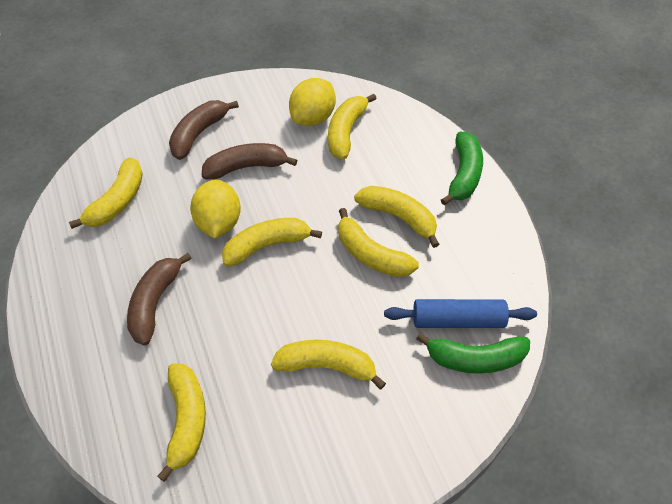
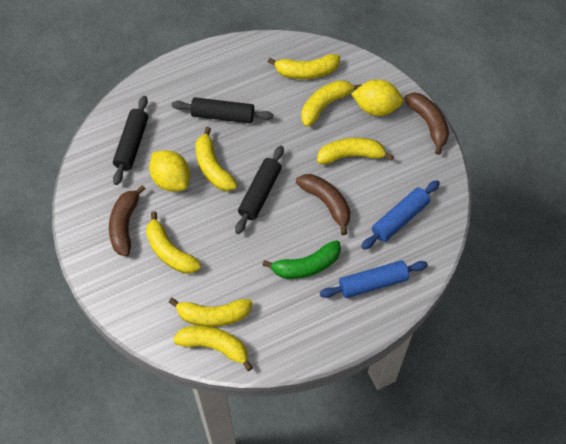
black rolling pin: none = 0 -> [113,96,148,185] [172,97,274,123] [235,146,284,234] = 3
blue rolling pin: [384,299,537,328] = 1 -> [320,260,428,298] [361,180,440,250] = 2
green banana: [416,333,530,374] [441,132,483,205] = 2 -> [262,240,341,279] = 1

